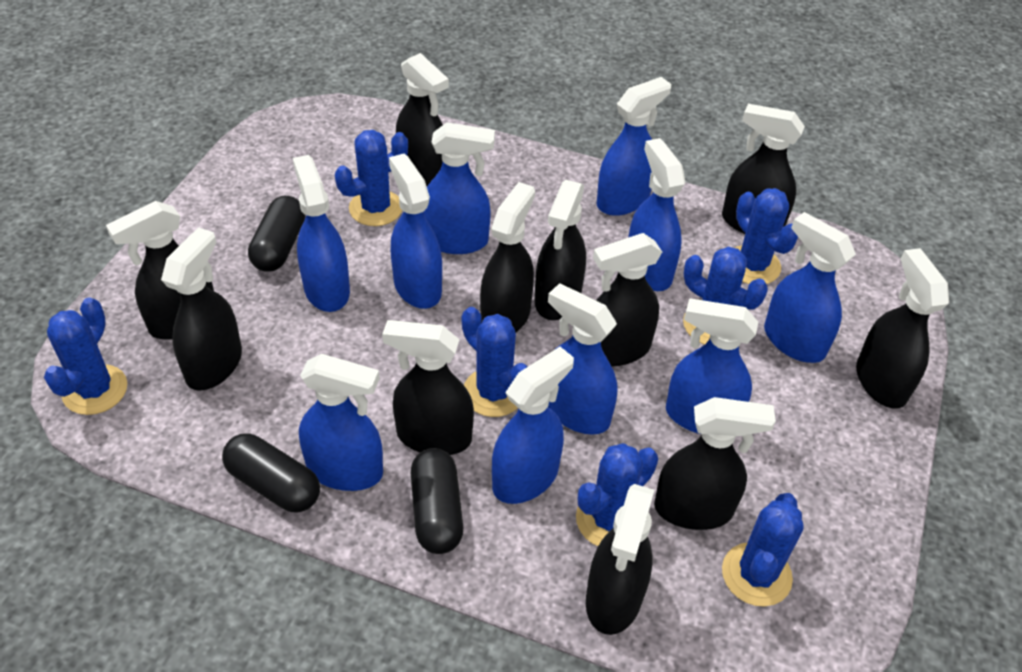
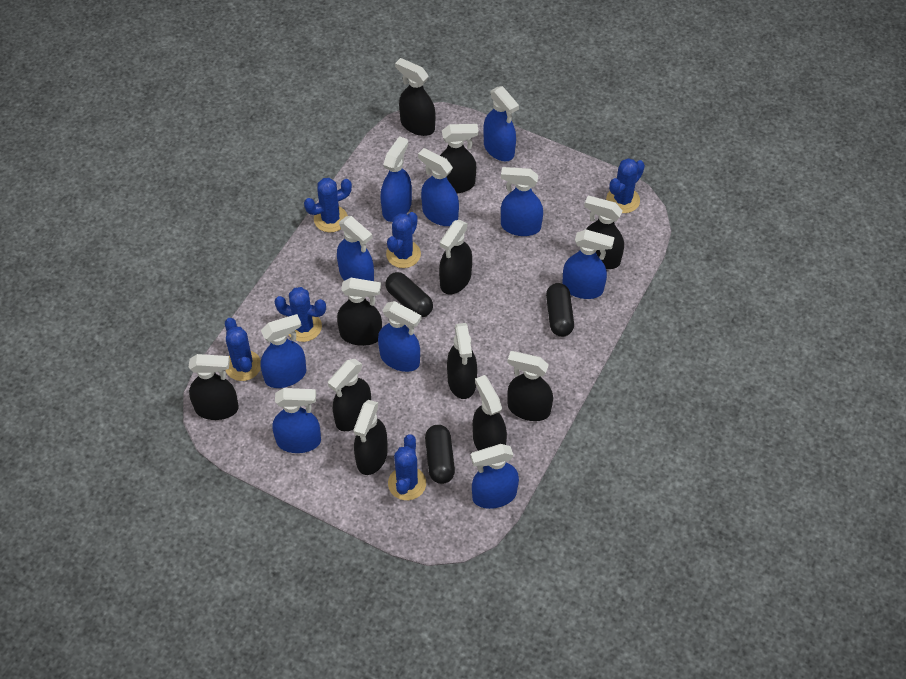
blue cactus: [44,297,127,415] [335,130,408,226] [462,307,528,417] [576,443,658,546] [683,247,768,345] [722,493,804,607] [735,188,798,284] = 7 -> [225,318,261,381] [274,287,326,342] [304,178,352,232] [386,212,421,268] [388,434,426,500] [606,158,645,213] = 6

